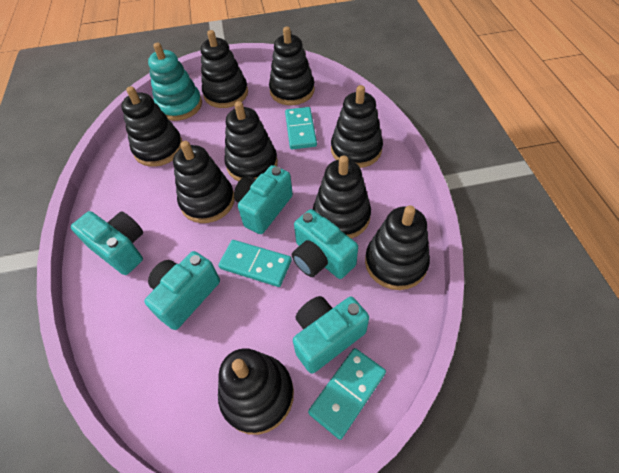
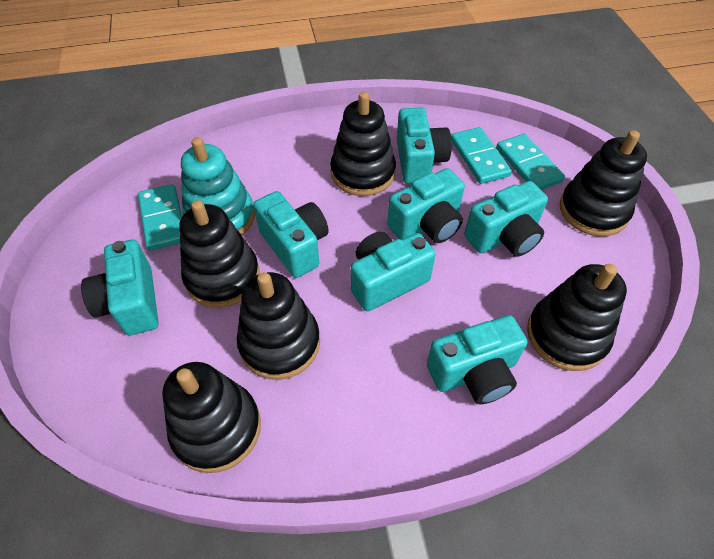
black stacking toy: [121,86,183,167] [173,141,235,223] [201,30,248,108] [218,348,294,435] [224,101,278,181] [269,27,315,105] [313,155,371,239] [331,85,383,168] [365,205,430,290] = 9 -> [162,362,261,473] [179,200,260,308] [237,272,320,380] [330,92,396,196] [527,264,627,371] [560,130,647,236] = 6
turquoise camera: [71,211,143,275] [144,251,220,330] [234,165,293,234] [292,209,358,279] [293,296,369,373] = 5 -> [81,239,158,335] [253,191,329,278] [351,232,435,311] [387,168,465,243] [397,108,452,184] [427,315,528,405] [464,181,548,257] = 7

